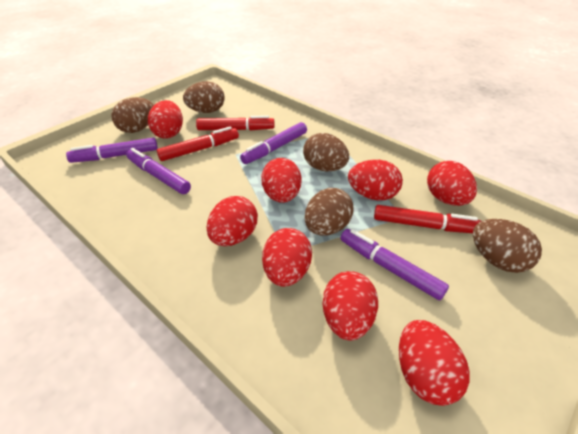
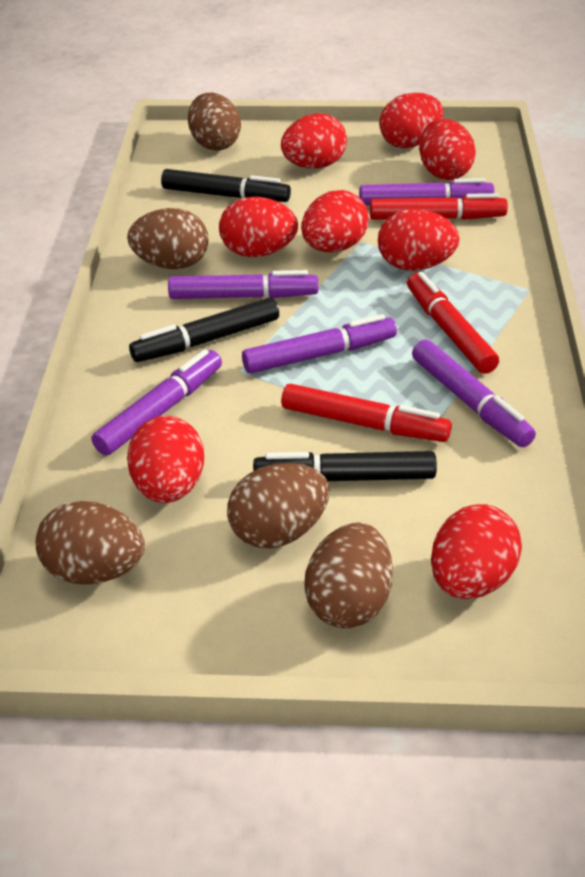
black marker: none = 0 -> [129,298,279,362] [161,169,291,202] [253,451,437,481] = 3
purple marker: [66,137,158,163] [126,148,191,194] [240,122,307,164] [341,229,449,300] = 4 -> [92,349,222,456] [168,270,318,299] [242,314,397,373] [359,178,494,206] [412,339,536,447] = 5

